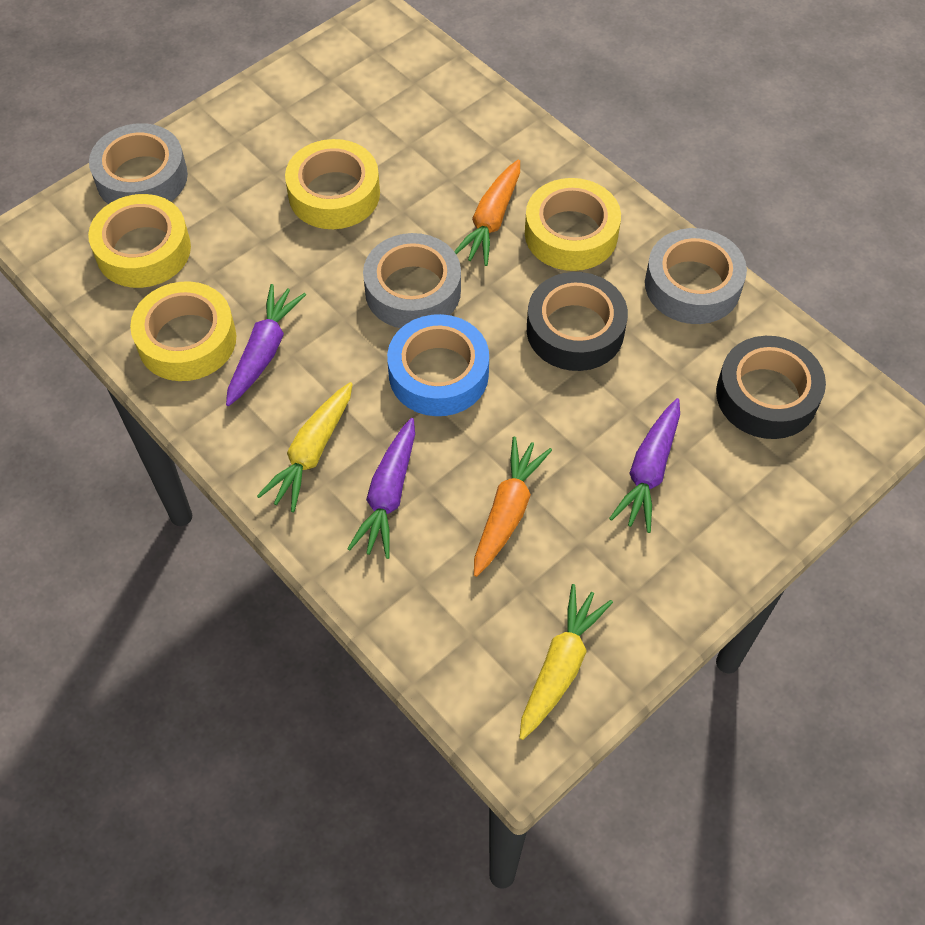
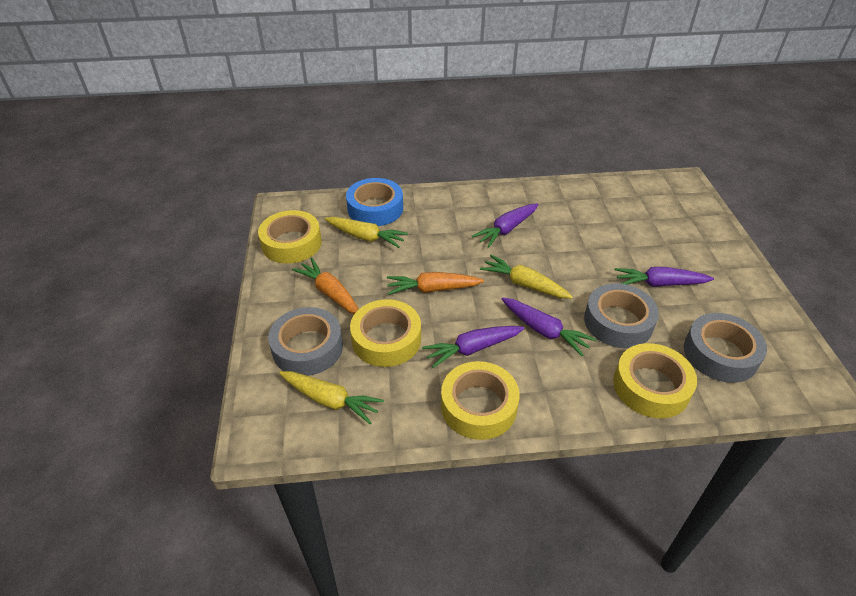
black tape: [527,272,628,371] [716,336,826,439] = 2 -> none = 0
purple carrot: [226,284,306,406] [347,418,415,559] [609,398,680,533] = 3 -> [422,326,524,368] [472,203,539,248] [502,297,596,356] [615,267,714,287] = 4
yellow carrot: [257,382,353,512] [520,584,613,740] = 2 -> [279,371,384,424] [325,217,408,248] [480,255,573,299] = 3

